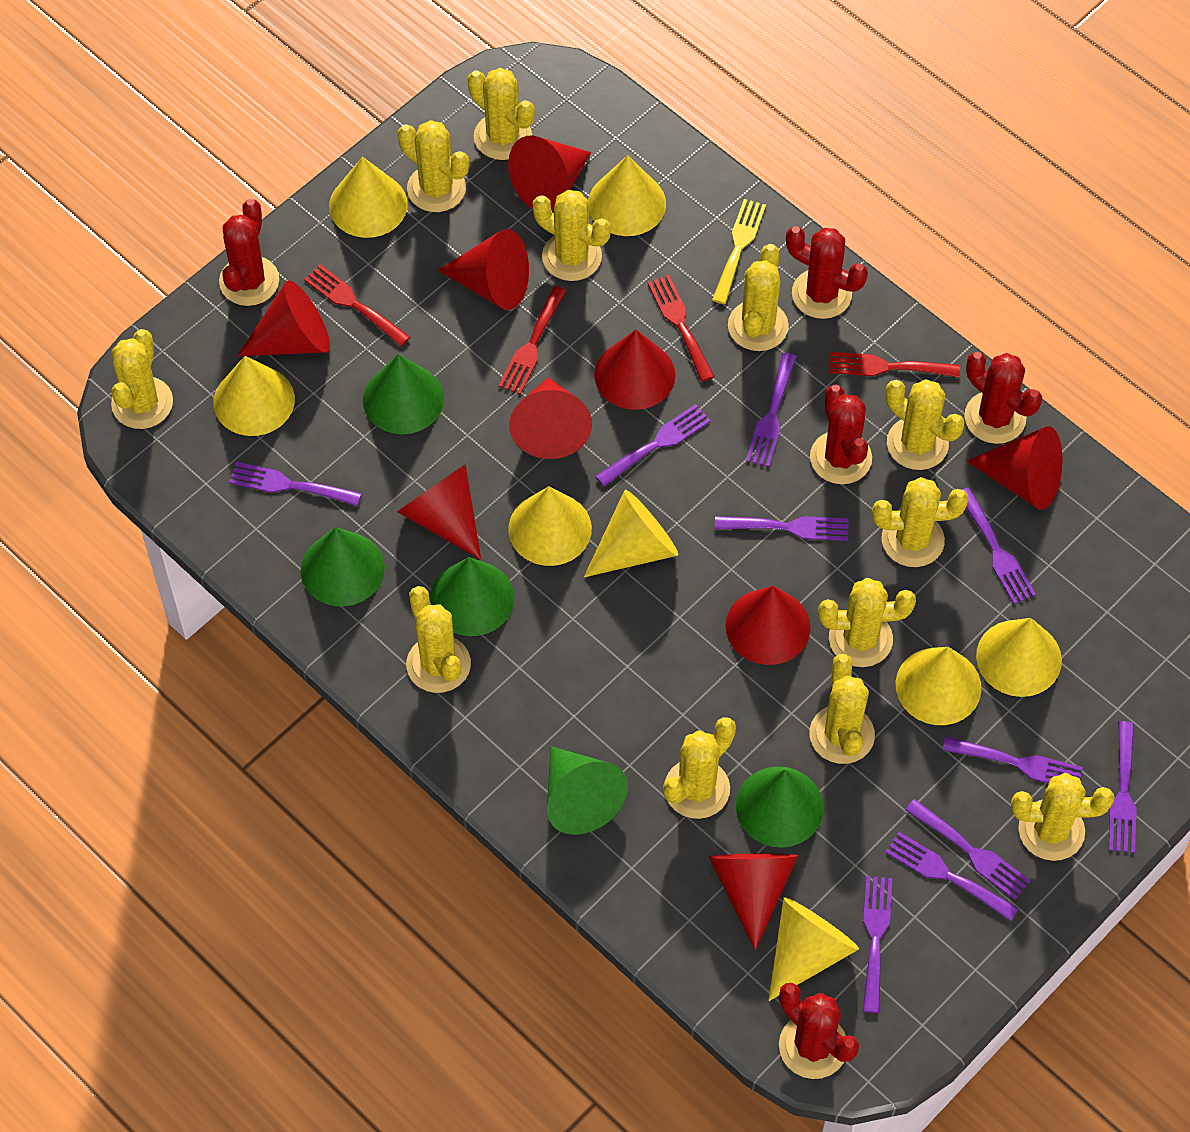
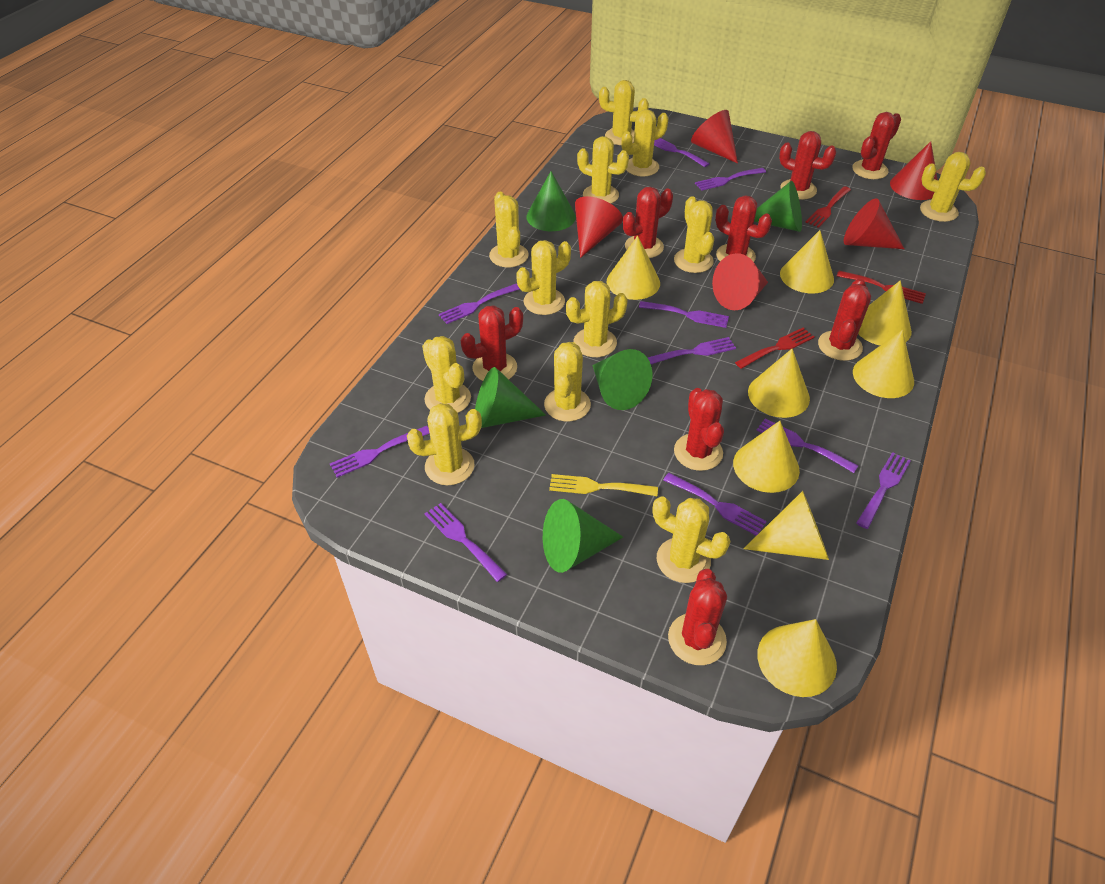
red cactus: [219,199,279,306] [779,983,859,1079] [786,226,868,319] [810,385,872,484] [964,352,1042,444] = 5 -> [461,305,523,381] [623,187,673,258] [668,569,727,665] [674,388,724,471] [715,196,772,262] [779,131,836,200] [818,278,871,361] [852,112,901,179] = 8
red cone: [237,281,330,356] [397,464,481,560] [438,229,529,310] [508,136,591,211] [509,377,592,459] [594,329,675,410] [709,853,798,950] [726,586,811,665] [966,426,1063,510] = 9 -> [575,196,623,258] [691,110,738,164] [712,253,768,310] [844,198,904,249] [890,141,937,200] = 5
red fork: [304,264,410,346] [498,286,566,394] [647,275,715,382] [829,352,960,377] = 4 -> [735,328,815,369] [805,186,851,228] [837,271,926,304] = 3

